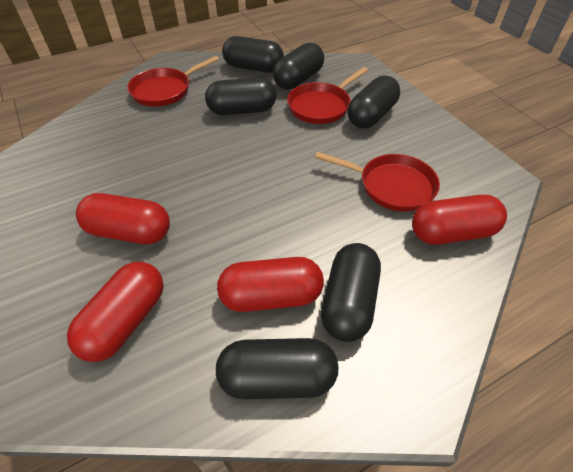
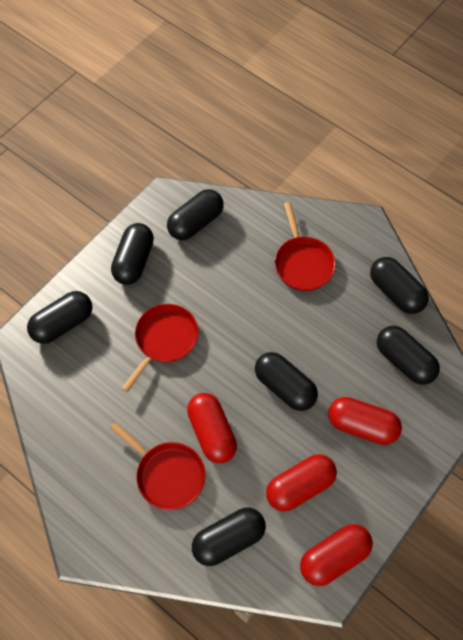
black capsule: [205,77,276,115] [216,338,338,399] [222,36,284,73] [273,42,324,90] [321,243,381,342] [348,75,400,128] = 6 -> [27,291,93,344] [111,223,154,285] [167,189,224,240] [192,508,266,566] [255,352,318,411] [370,257,429,314] [377,326,440,385] = 7

